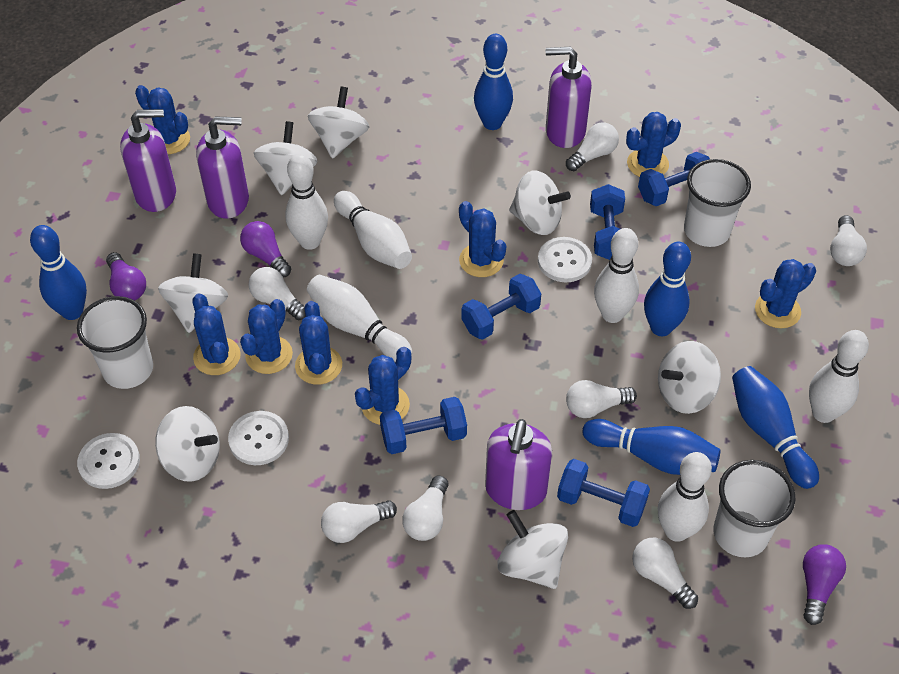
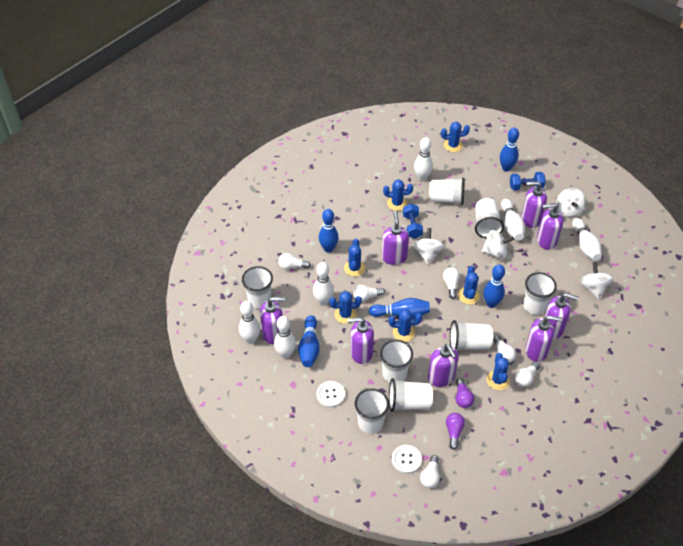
blue cactus: [135,85,190,154] [192,293,241,375] [240,299,293,374] [295,301,342,385] [355,347,411,425] [459,201,506,277] [626,112,681,177] [755,259,816,328] = 8 -> [329,291,362,324] [344,239,365,276] [383,179,413,211] [389,309,422,342] [441,122,470,152] [458,266,480,304] [486,353,510,390] = 7
blue dumbbell: [380,397,467,454] [462,274,541,340] [557,459,650,527] [590,184,625,260] [638,152,710,206] = 5 -> [403,204,423,239] [510,172,546,191] = 2
purple light bulb: [106,252,146,301] [240,221,291,277] [803,544,846,625] = 3 -> [446,413,465,450] [456,378,474,408] = 2
purple soap dispenser: [120,109,176,212] [196,116,249,219] [485,419,552,510] [546,47,592,148] = 4 -> [260,297,285,344] [347,317,374,364] [381,211,409,265] [428,344,459,387] [521,181,547,228] [525,316,562,362] [537,203,563,250] [544,293,579,339] = 8
white button: [77,433,140,489] [228,411,289,465] [538,237,592,282] = 3 -> [317,381,345,407] [392,445,422,474] = 2
white cup: [77,296,153,389] [684,159,751,247] [713,460,796,558] = 3 -> [242,266,273,309] [355,388,389,434] [380,339,413,383] [389,378,433,412] [429,177,464,205] [450,320,493,350] [475,198,504,238] [523,272,557,315] = 8
white light bulb: [249,267,306,320] [321,500,397,543] [402,475,449,541] [566,122,619,171] [566,380,637,418] [632,538,698,609] [830,215,867,266] = 7 -> [278,253,311,270] [353,285,385,302] [420,455,440,488] [443,267,460,299] [493,336,516,363] [515,362,540,387] = 6
white spinning top: [155,406,220,482] [158,253,228,333] [254,121,317,195] [308,87,369,159] [497,510,568,589] [509,170,571,235] [658,341,721,414] = 7 -> [413,228,444,264] [481,230,514,259] [556,188,586,218] [580,262,613,299] = 4

